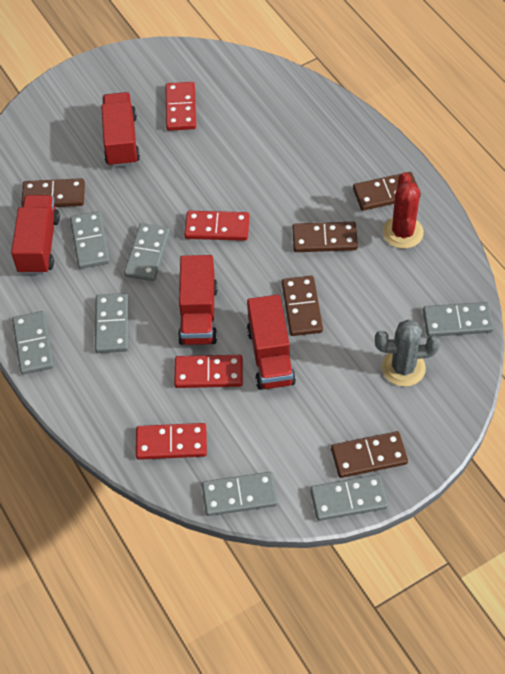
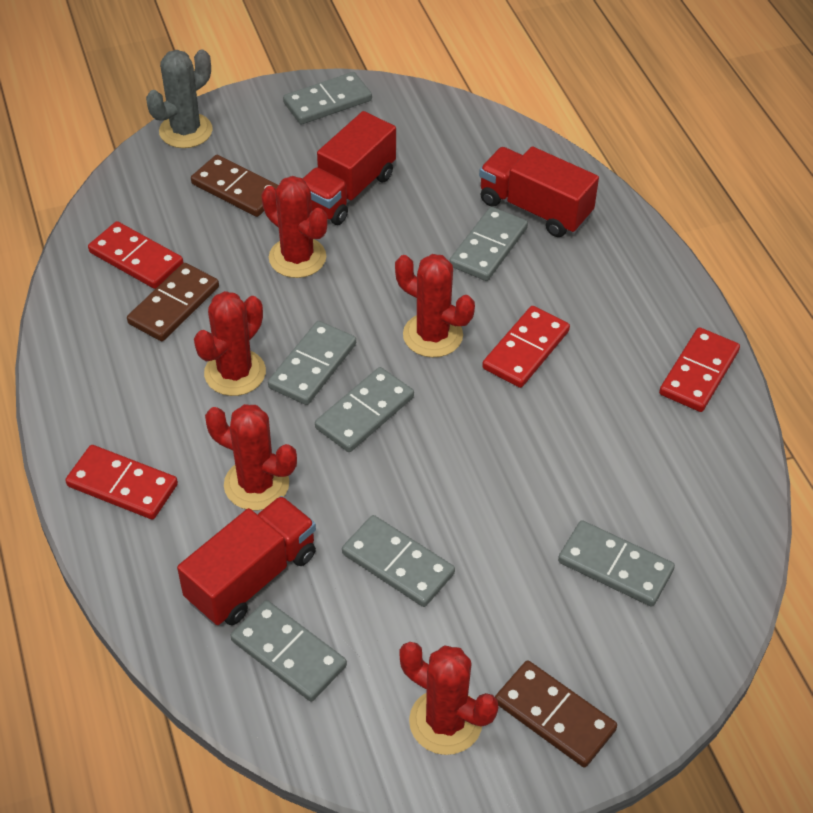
brown domino: [21,178,85,207] [282,276,323,336] [293,222,358,252] [331,431,408,478] [353,172,421,211] = 5 -> [127,263,219,341] [191,155,279,217] [495,660,617,767] = 3
red cactus: [383,172,424,249] = 1 -> [194,291,266,396] [205,404,297,511] [261,176,328,278] [395,254,475,357] [400,642,498,755] = 5
red truck: [11,195,60,275] [101,92,140,167] [178,255,218,345] [247,295,296,390] = 4 -> [177,496,316,625] [303,111,396,225] [479,146,599,237] = 3

